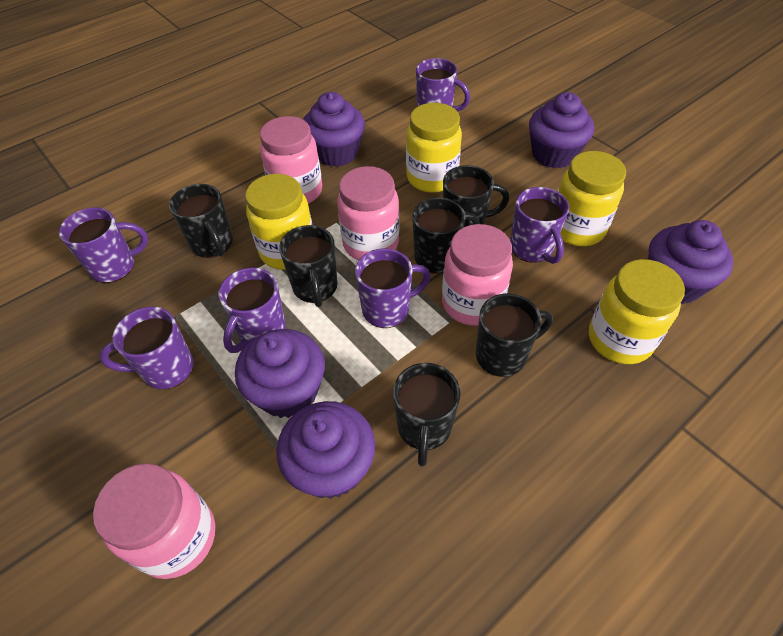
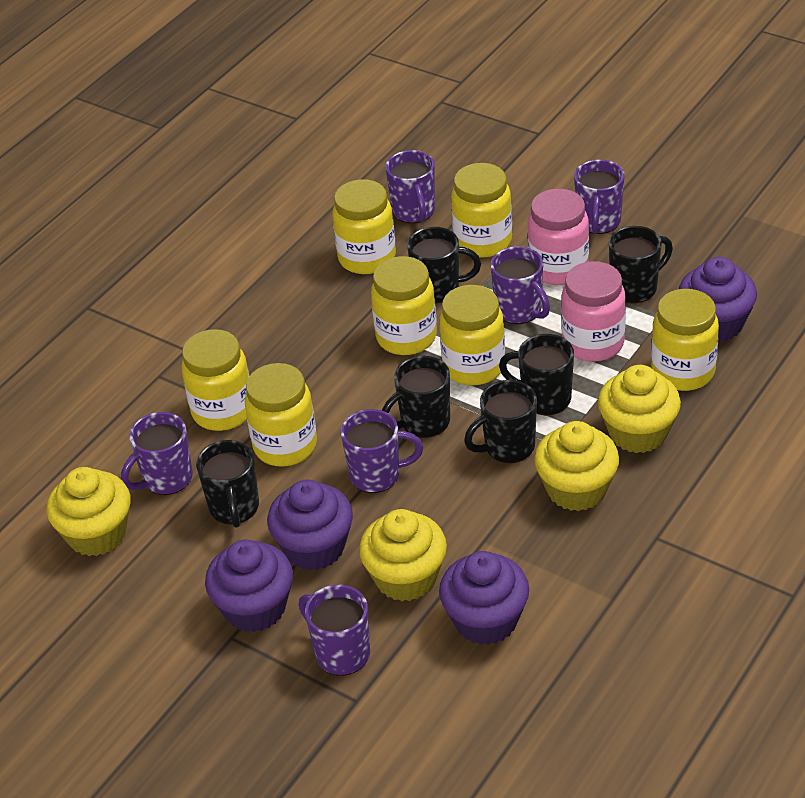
pink jar: [93,464,215,579] [260,116,322,204] [337,166,399,260] [442,224,513,326] = 4 -> [527,189,589,285] [561,261,626,362] = 2
purple cupcake: [235,329,325,418] [276,401,375,499] [303,92,365,167] [529,92,594,168] [648,220,733,304] = 5 -> [205,540,293,632] [267,480,353,570] [439,551,529,645] [679,257,757,342] = 4
yellow cupcake: none = 0 -> [46,467,131,556] [359,509,447,601] [534,421,619,511] [598,365,681,453] = 4
yellow jar: [245,174,312,270] [406,103,462,193] [558,151,626,246] [589,259,685,364] = 4 -> [182,329,249,431] [245,363,317,467] [332,179,396,274] [371,256,437,355] [439,285,505,385] [451,163,512,258] [651,289,719,391] = 7

